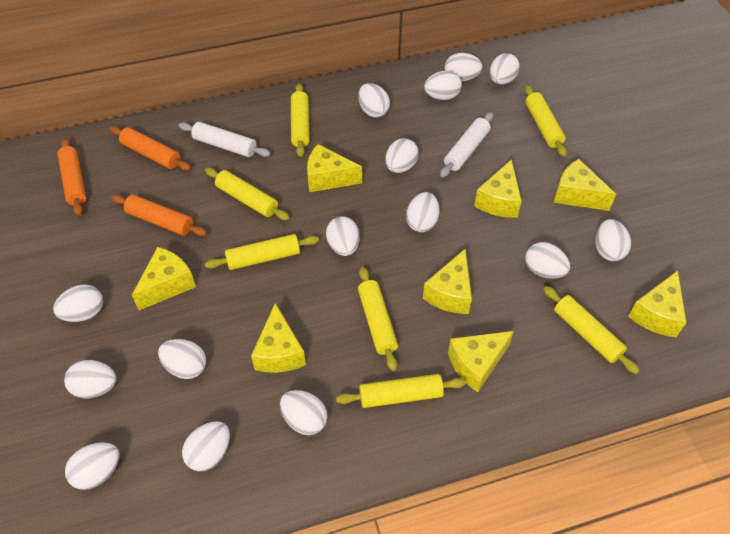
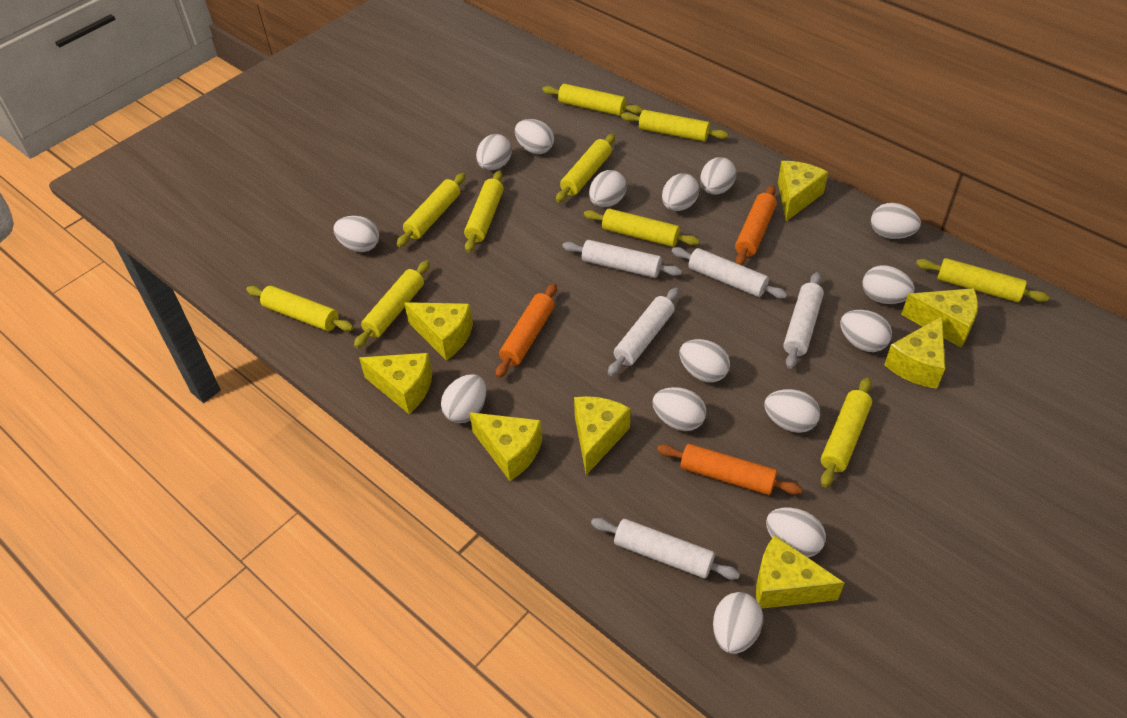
white rolling pin: [179,122,271,157] [440,112,493,178] = 2 -> [562,240,682,278] [591,518,740,580] [608,288,679,376] [672,247,787,299] [783,272,824,369] = 5
yellow rolling pin: [205,168,290,220] [205,234,319,270] [291,84,310,157] [336,374,466,408] [358,267,398,371] [525,85,567,157] [544,286,640,374] = 7 -> [246,286,354,331] [354,260,430,348] [396,173,466,247] [464,170,504,252] [542,84,643,116] [556,134,615,203] [584,208,700,247] [621,110,728,142] [821,378,872,487] [916,258,1049,302] = 10

